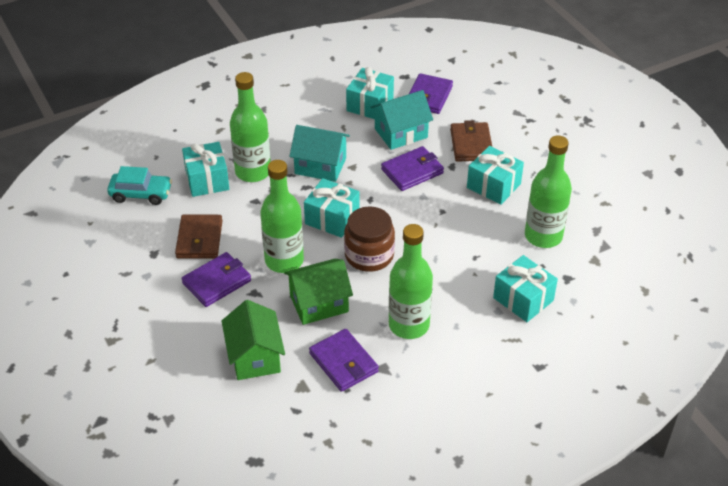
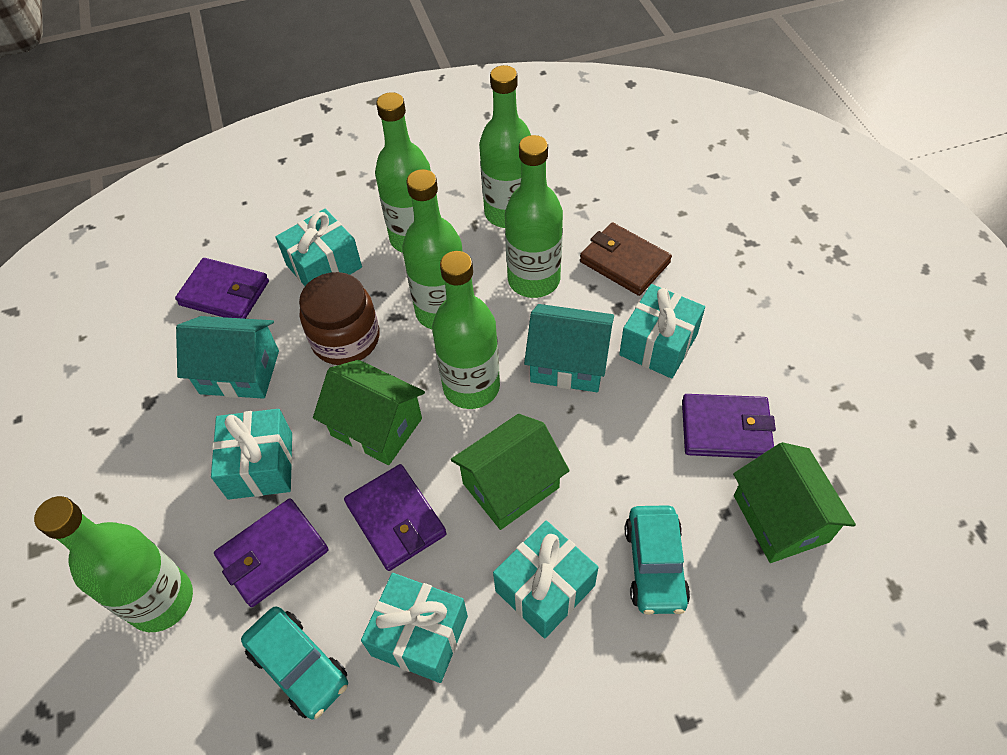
brown wallet: [175,214,223,259] [450,120,492,162] = 2 -> [580,222,672,296] = 1
green bottle: [230,72,271,182] [260,160,304,273] [389,224,433,339] [525,135,572,248] = 4 -> [34,496,193,632] [375,92,431,253] [402,169,463,329] [432,251,500,409] [479,65,531,228] [505,135,563,298] = 6
green house: [222,300,285,380] [284,259,353,325] = 2 -> [313,360,425,465] [451,414,570,530] [733,442,856,563] = 3
turquoise car: [107,166,172,205] = 1 -> [241,606,348,719] [625,505,690,615] = 2

